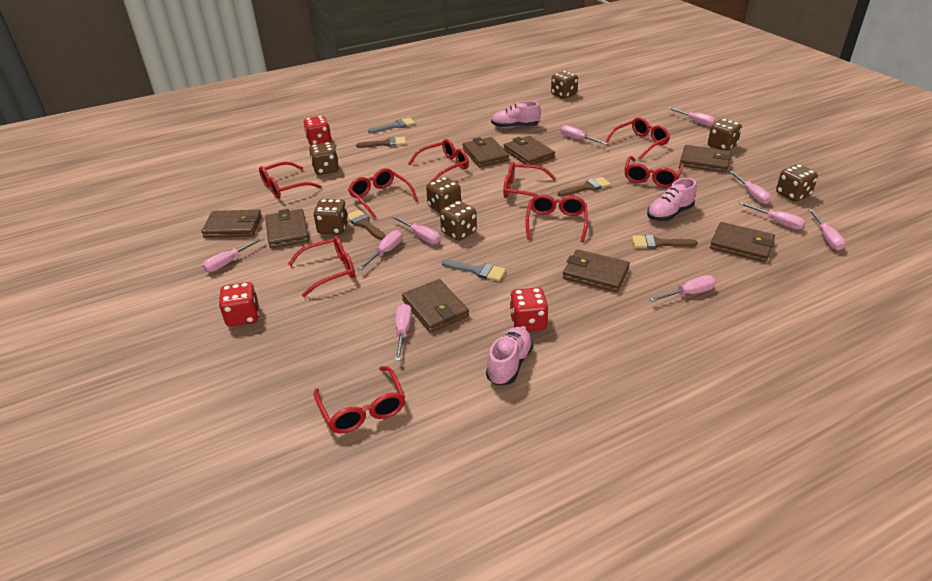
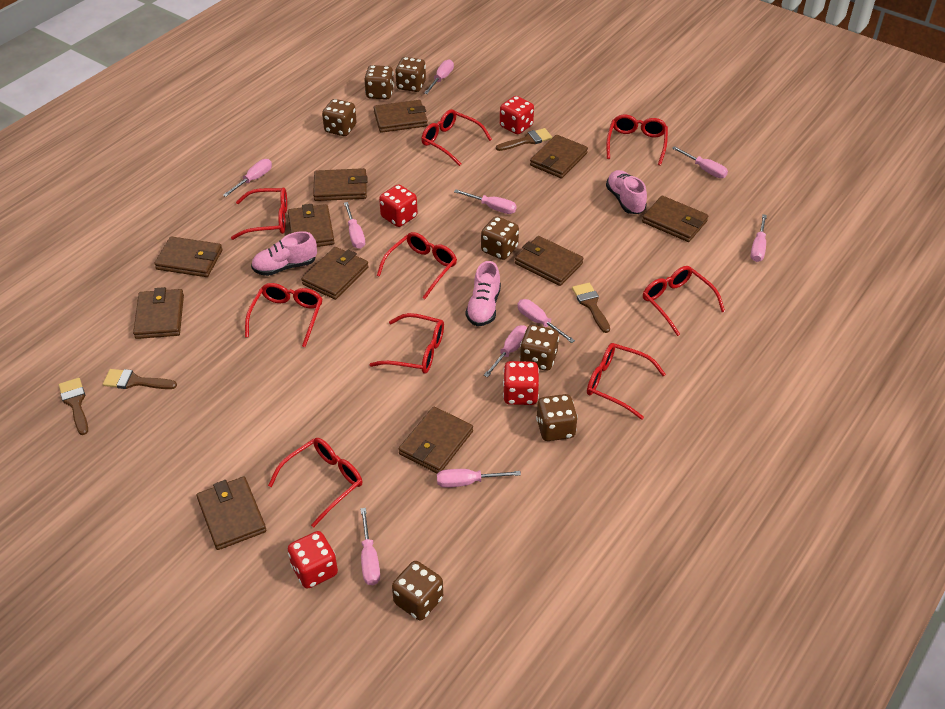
brown wallet: [202,210,262,238] [265,209,309,248] [402,279,469,333] [463,137,509,167] [504,136,555,165] [563,249,630,292] [680,145,732,173] [710,222,775,262] = 8 -> [133,287,184,339] [154,237,222,277] [196,477,266,550] [288,204,335,247] [301,247,369,300] [313,168,367,201] [374,100,428,133] [399,407,473,474] [515,236,584,286] [530,135,588,178] [642,196,708,242] = 11
grey brush: [368,118,415,133] [442,259,506,281] = 2 -> none = 0
red dice: [219,282,259,327] [303,116,331,145] [510,287,549,332] = 3 -> [288,531,338,589] [379,184,418,227] [500,96,534,134] [503,361,539,405] = 4

